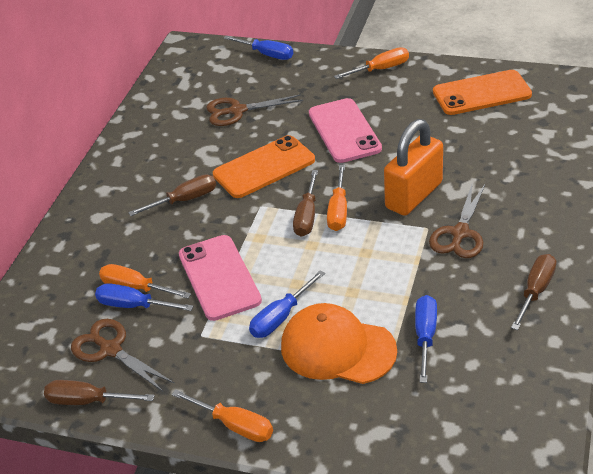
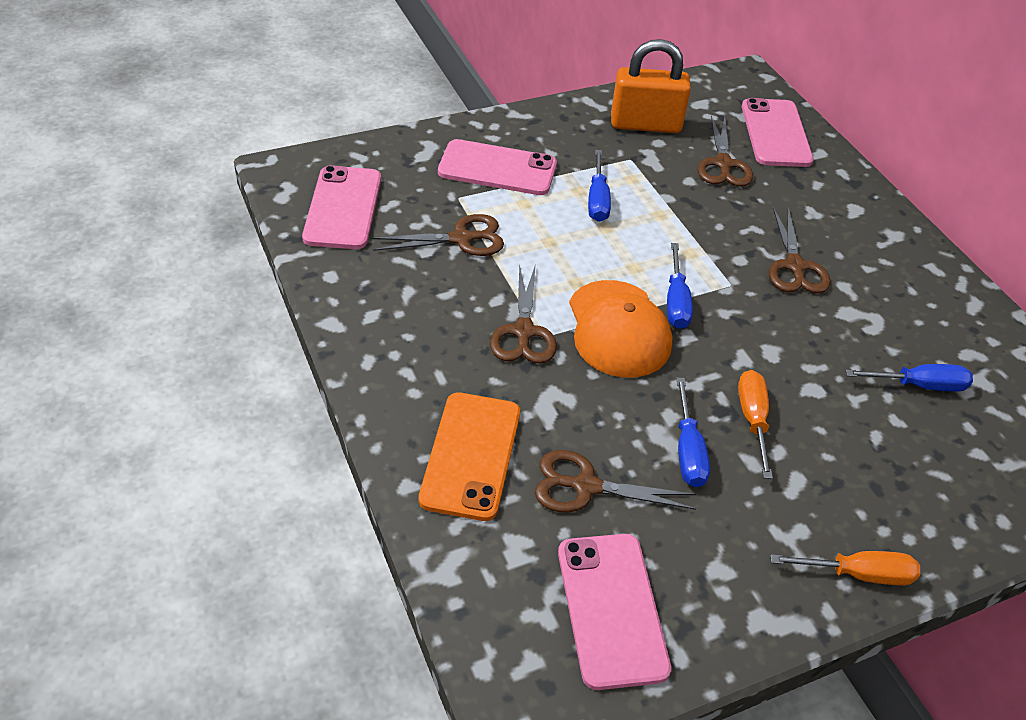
brown scissors: [71,319,174,391] [206,94,303,126] [429,185,485,258] = 3 -> [371,214,504,256] [490,264,557,364] [535,450,696,513] [698,115,753,187] [769,207,831,293] = 5
brown screwdriver: [44,380,155,405] [128,174,216,216] [293,170,318,237] [511,254,556,330] = 4 -> none = 0
orange phone: [213,135,315,198] [433,70,532,115] = 2 -> [419,392,520,521] = 1
orange screwdriver: [99,264,191,299] [172,389,273,442] [327,165,347,231] [334,47,409,79] = 4 -> [738,370,773,479] [770,551,920,586] = 2
pink phone: [179,235,262,321] [309,98,382,163] = 2 -> [302,165,381,249] [438,139,557,195] [558,534,671,690] [742,98,814,167] = 4

